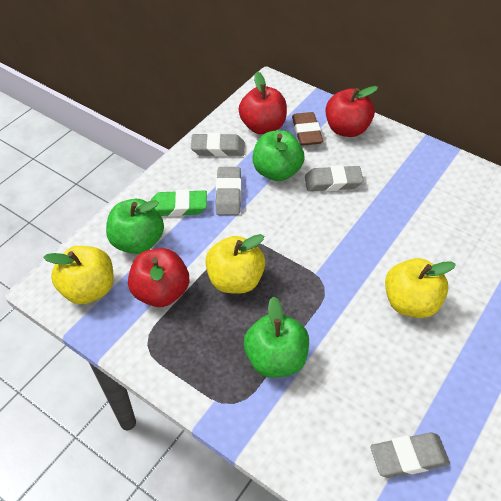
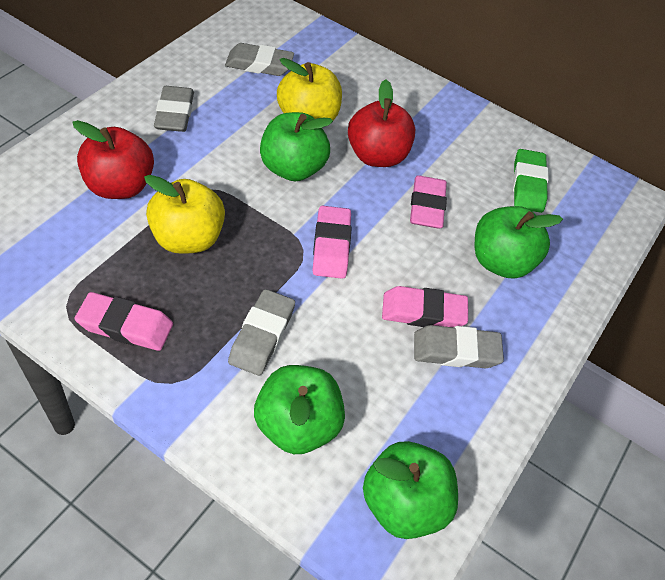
brown eraser: [292,112,323,146] = 1 -> none = 0
green apple: [106,199,164,254] [244,296,309,378] [252,130,305,181] = 3 -> [254,365,345,454] [260,112,333,181] [363,441,458,539] [475,206,563,279] = 4
pink eraser: none = 0 -> [75,292,173,351] [313,206,351,279] [382,286,468,327] [410,175,447,229] = 4
red apple: [128,248,189,307] [239,71,287,134] [326,86,378,137] = 3 -> [72,120,154,199] [348,79,415,167] = 2
yellow apple: [43,246,114,304] [205,234,266,294] [385,258,456,318] = 3 -> [144,175,225,254] [277,58,342,120] = 2

